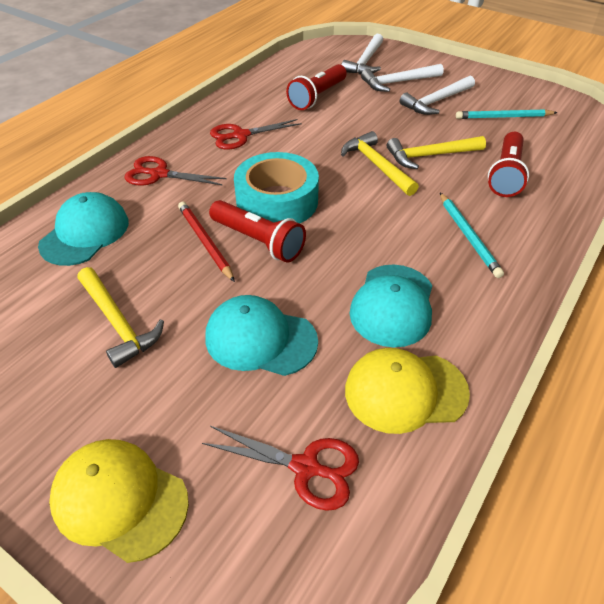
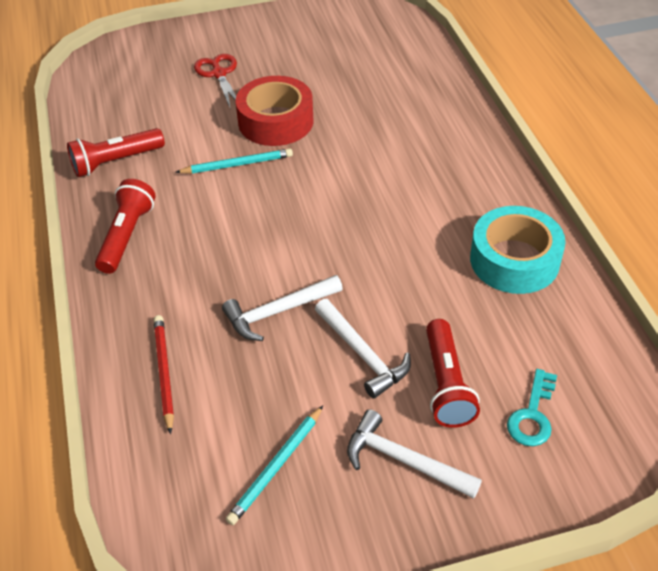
red scissors: [125,156,227,186] [202,426,359,511] [210,119,302,150] = 3 -> [194,54,237,110] = 1
red tape: none = 0 -> [236,76,314,146] = 1
turquoise cap: [38,192,129,266] [205,295,318,376] [350,264,432,347] = 3 -> none = 0
turquoise key: none = 0 -> [507,369,557,446] = 1
yellow cap: [49,439,189,563] [345,348,470,434] = 2 -> none = 0
yellow hammer: [78,267,164,368] [341,131,419,196] [387,136,486,169] = 3 -> none = 0

